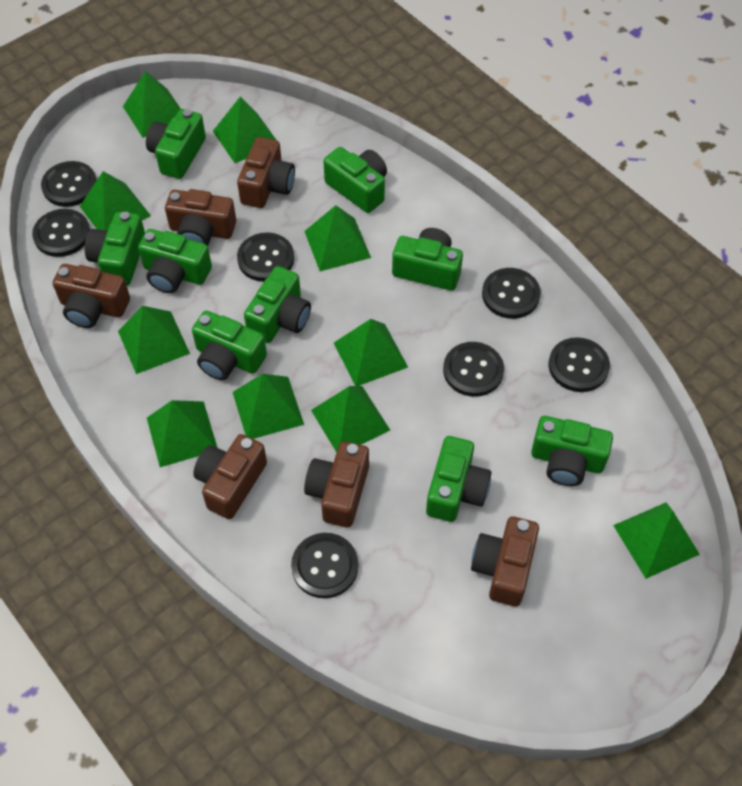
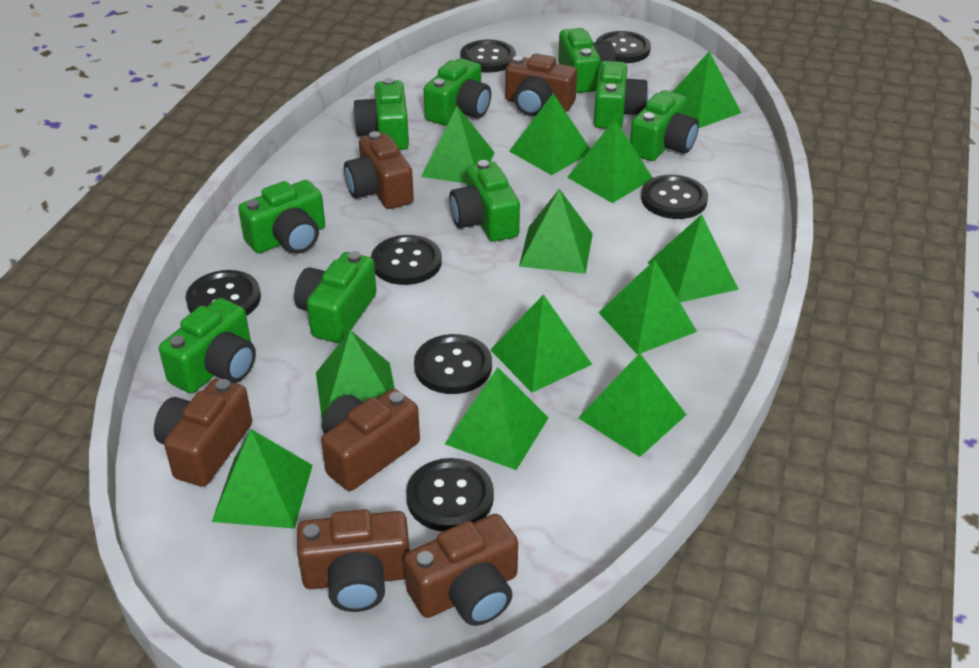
green pyramid: [80,171,151,231] [118,306,190,374] [123,71,181,138] [147,400,218,467] [213,96,276,163] [233,374,304,439] [304,205,371,271] [311,386,390,453] [334,319,408,386] [613,502,700,579] = 10 -> [212,429,313,529] [316,330,395,419] [421,106,495,183] [445,367,549,470] [491,294,592,393] [509,94,590,175] [519,189,593,274] [567,119,653,203] [578,353,686,457] [599,260,697,355] [648,214,739,302] [673,51,741,128] = 12

